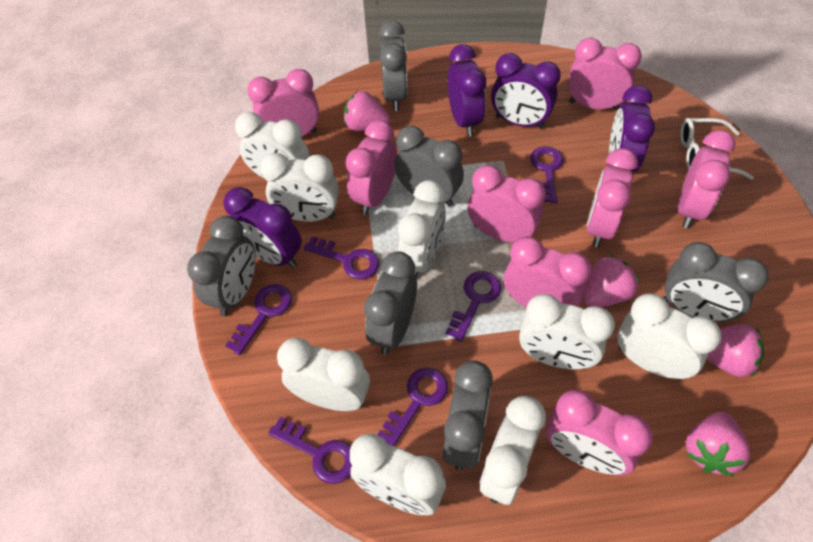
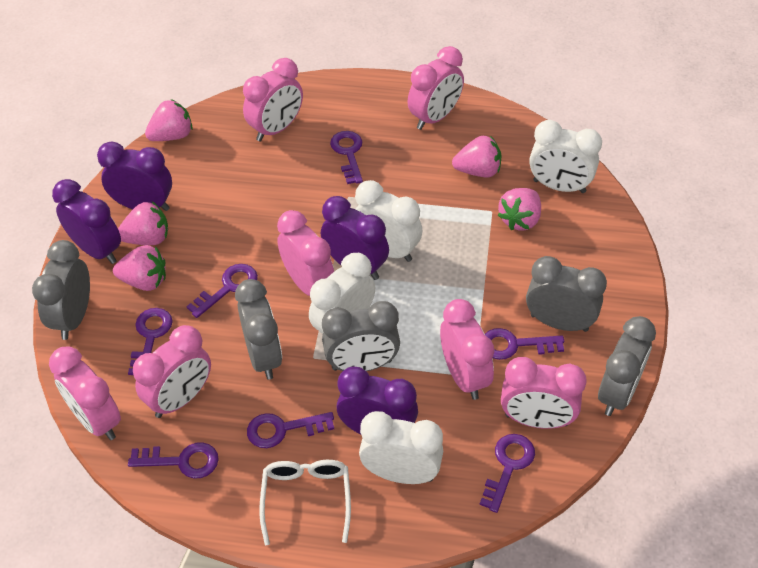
grey clock: [187,216,256,316] [364,252,417,355] [379,20,408,111] [394,126,464,207] [443,361,493,470] [663,242,769,322] = 6 -> [32,240,90,340] [235,279,282,380] [322,301,400,371] [526,256,607,332] [598,316,656,416] = 5
pink clock: [247,69,319,137] [346,120,397,215] [468,165,546,242] [504,236,592,308] [546,390,653,475] [568,38,642,110] [586,148,638,247] [678,130,735,228] = 8 -> [49,346,121,440] [133,325,211,418] [243,58,303,141] [277,210,334,296] [407,46,464,130] [440,299,494,400] [501,357,587,429] = 7
pink strawberry: [344,91,390,131] [583,254,639,307] [686,412,750,476] [707,324,765,377] = 4 -> [113,245,166,291] [118,201,168,245] [145,99,192,141] [452,136,501,177] [498,188,541,230] = 5
purple key: [225,284,292,355] [268,417,352,484] [304,236,379,279] [377,368,448,446] [446,271,501,342] [530,146,563,203] = 6 -> [128,308,173,375] [128,442,219,478] [186,264,258,318] [247,412,334,448] [330,131,363,184] [479,434,535,513] [485,328,564,360] = 7
white clock: [235,112,309,179] [260,153,339,222] [277,338,370,411] [350,434,446,515] [398,180,446,277] [479,396,546,505] [519,294,615,369] [618,293,722,379] = 8 -> [309,253,375,334] [355,180,422,262] [359,411,443,484] [529,120,602,193] = 4

